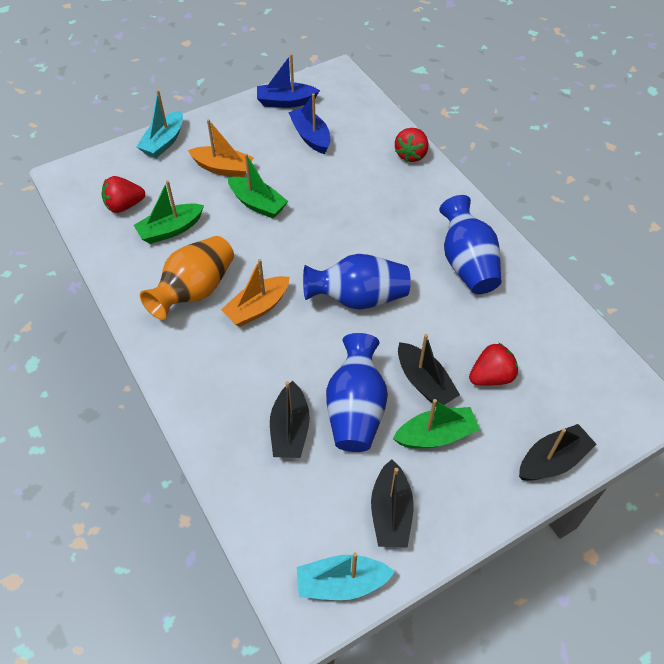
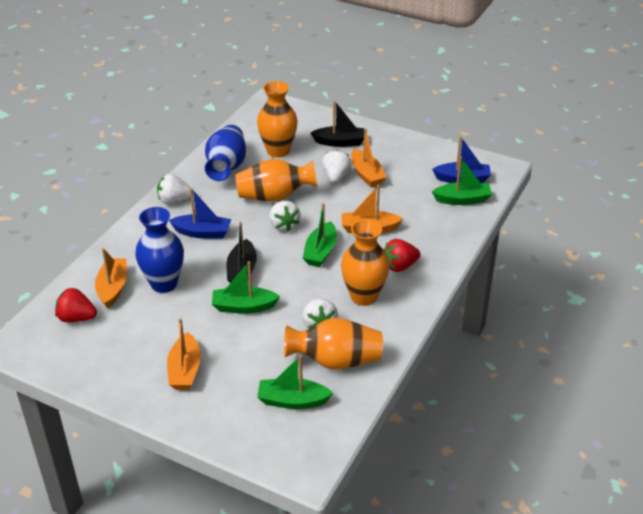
black boat: [270,381,310,458] [371,459,414,548] [398,334,460,405] [519,424,597,481] = 4 -> [226,221,257,283] [310,100,365,147] = 2
blue vase: [303,254,411,310] [326,333,388,452] [439,195,501,294] = 3 -> [135,207,184,293] [205,125,246,181] = 2
green boat: [134,180,204,244] [228,154,288,219] [393,399,480,448] = 3 -> [212,261,280,314] [257,355,333,409] [303,203,337,267] [432,157,492,205] = 4
orange boat: [188,119,254,177] [221,259,290,327] = 2 -> [95,248,127,308] [167,318,201,390] [341,185,403,233] [351,128,387,187] = 4
orange vase: [140,236,234,320] = 1 -> [235,159,317,201] [257,81,298,158] [284,318,383,370] [341,219,390,306] = 4
red strawberry: [101,176,145,213] [395,128,428,162] [469,343,518,385] = 3 -> [55,288,97,322] [384,239,420,272] = 2
turquoise boat: [136,90,183,158] [297,552,395,600] = 2 -> none = 0
white strawberry: none = 0 -> [157,174,193,204] [269,201,300,232] [302,298,338,329] [322,149,352,183] = 4

